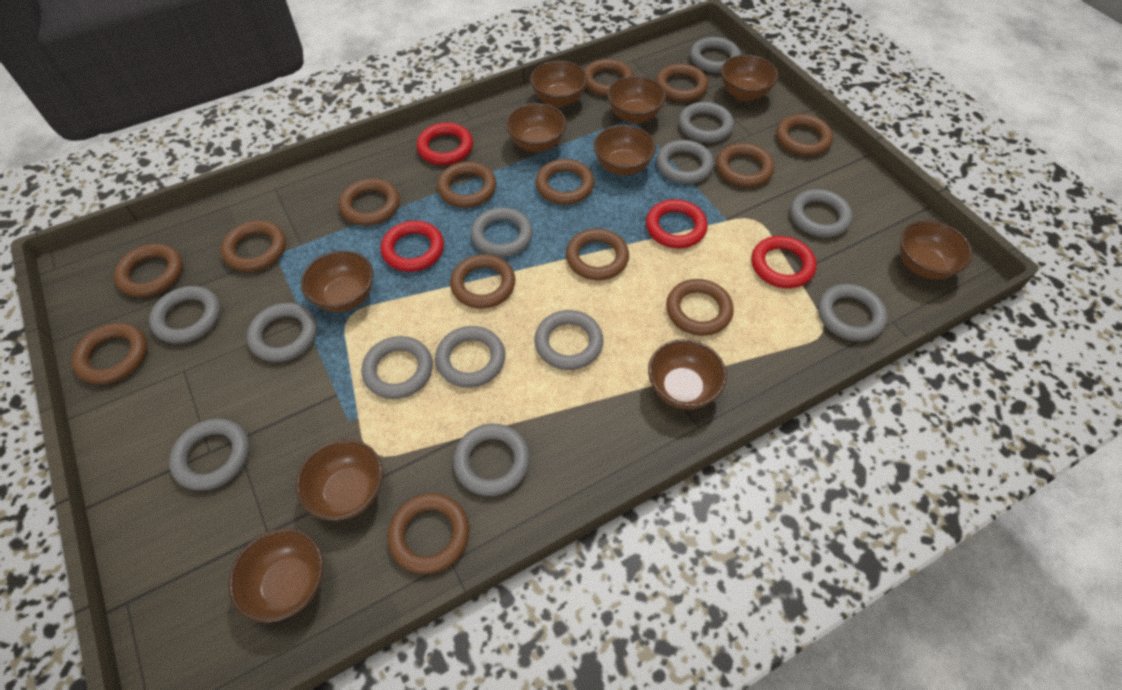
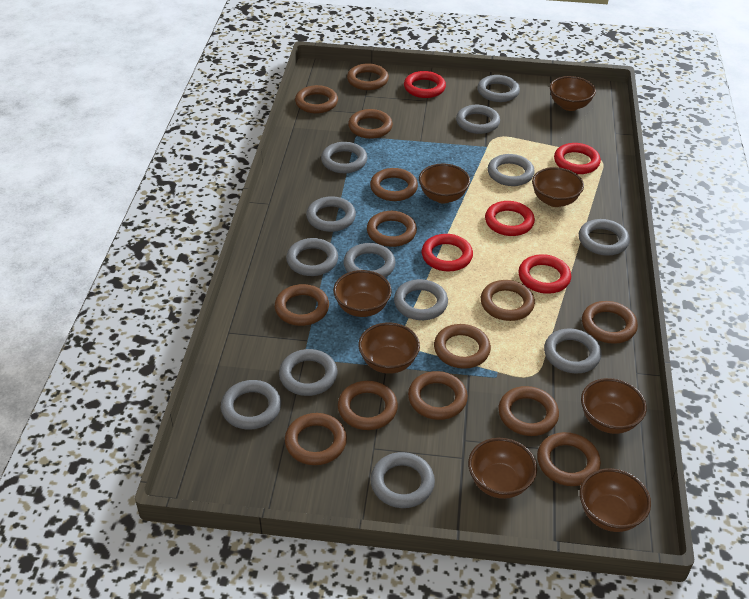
brown bowl: [228,528,323,623] [296,439,383,521] [301,251,374,312] [506,103,567,152] [530,61,588,107] [594,125,656,175] [607,76,666,123] [648,339,727,410] [721,55,779,101] [900,221,973,279] = 10 -> [333,270,392,317] [358,323,420,374] [419,164,470,203] [468,438,537,499] [532,167,584,207] [550,76,596,111] [580,468,651,532] [581,378,647,434] = 8
red ring: [381,221,444,272] [417,122,473,165] [646,199,708,249] [751,236,816,288] = 4 -> [404,71,446,98] [422,234,473,271] [485,201,535,236] [518,254,571,294] [554,143,601,174] = 5

